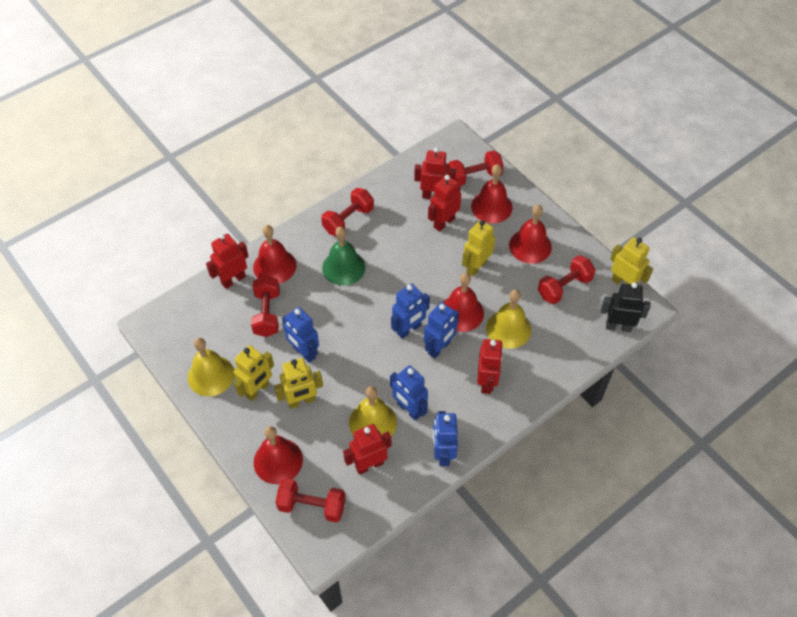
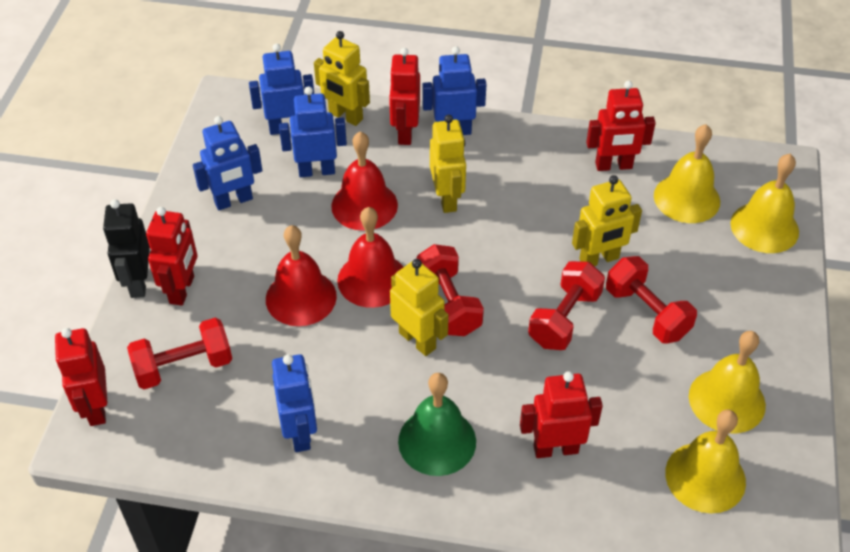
red bell: [253,225,296,283] [254,426,303,484] [443,273,484,332] [471,164,513,223] [509,204,552,264] = 5 -> [266,225,337,326] [331,131,398,231] [337,207,403,308] = 3
red dumbbell: [251,276,280,337] [276,478,346,523] [321,188,374,236] [448,150,504,186] [538,255,596,304] = 5 -> [127,318,232,389] [416,244,484,336] [528,261,605,350] [606,256,697,343] = 4
yellow bell: [188,338,234,396] [349,386,397,437] [486,290,531,349] = 3 -> [654,124,720,223] [665,410,746,513] [689,331,766,433] [730,154,799,253] = 4

